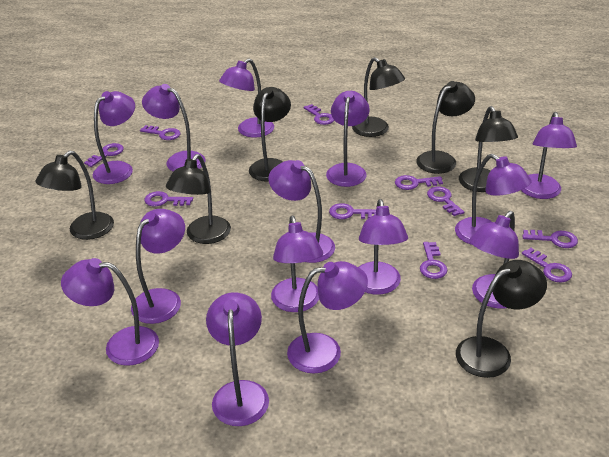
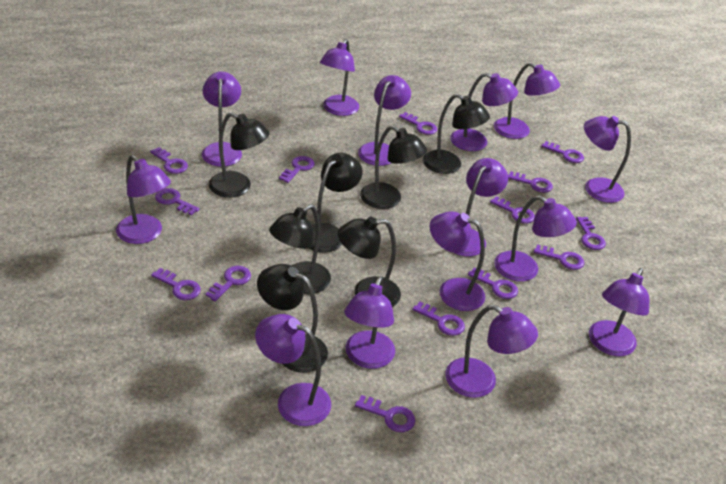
purple key: [84,143,124,167] [140,125,181,140] [144,191,193,206] [304,104,334,125] [329,203,376,219] [395,175,443,190] [420,242,447,279] [427,187,464,216] [522,230,578,248] [522,248,572,283] = 10 -> [150,147,188,174] [151,268,201,300] [155,188,200,215] [205,266,251,301] [279,156,315,183] [355,395,415,432] [399,112,437,135] [412,302,465,336] [468,267,518,299] [490,196,535,224] [508,171,553,193] [534,245,584,270] [541,141,584,163] [576,217,606,250] = 14

